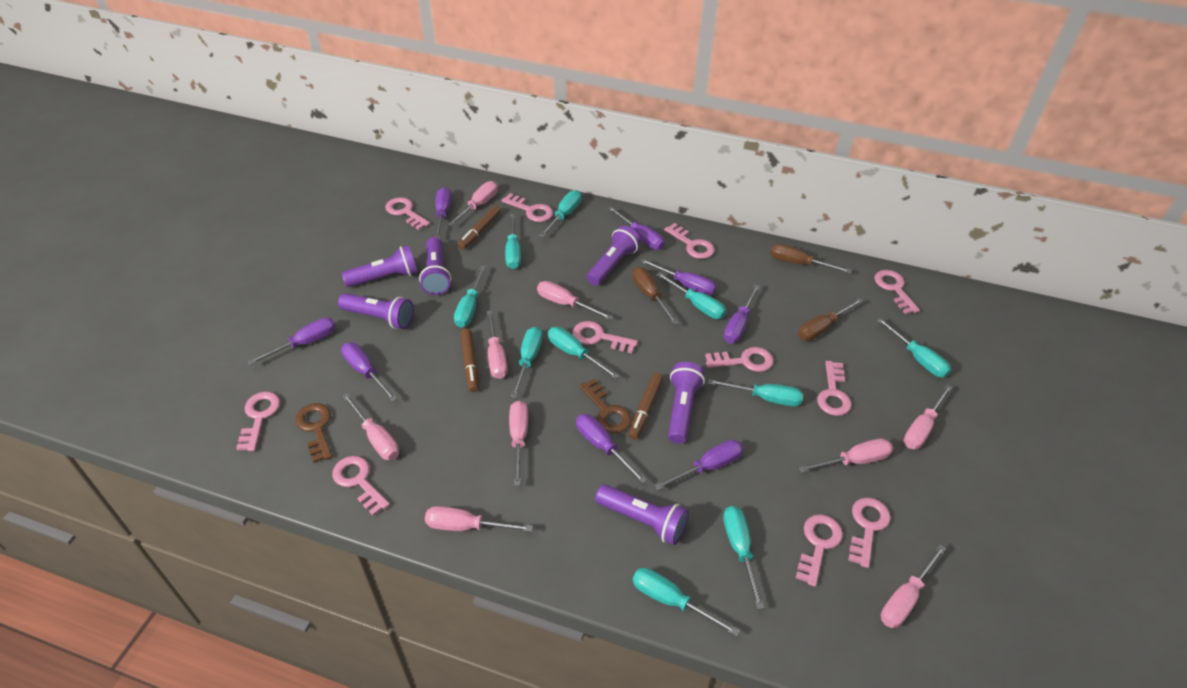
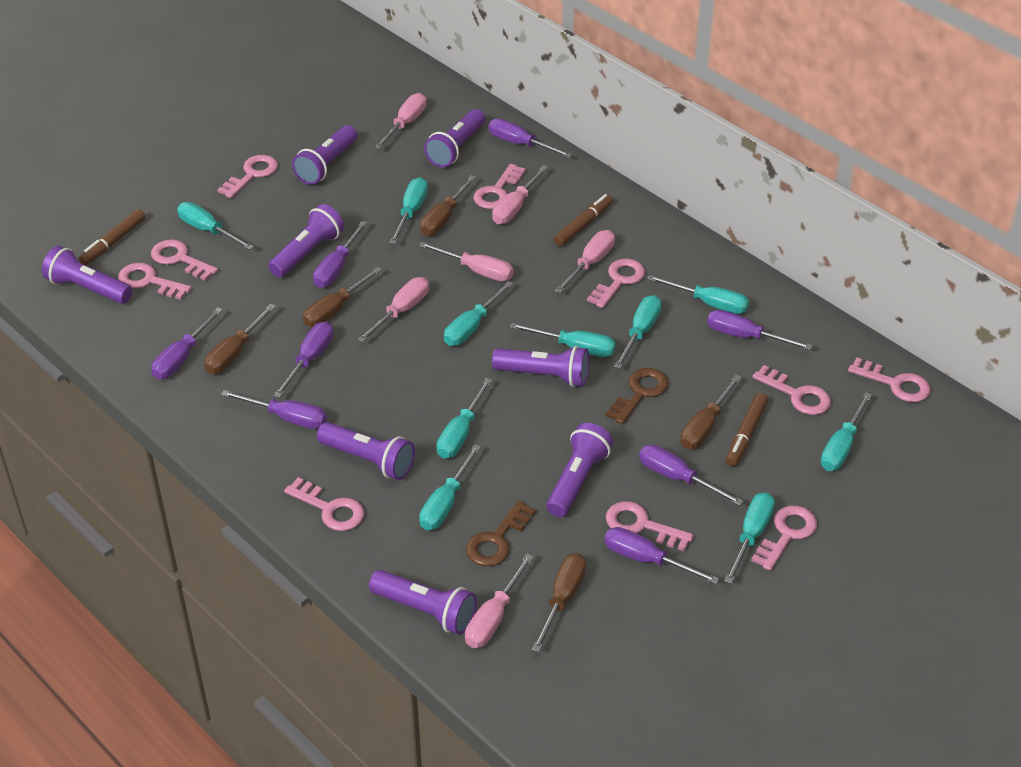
brown screwdriver: [632,267,679,325] [770,244,852,273] [798,298,863,341] = 3 -> [204,304,276,374] [302,267,382,327] [420,175,476,236] [532,553,586,652] [680,374,741,449] = 5
pink key: [236,391,280,451] [332,456,390,516] [385,197,430,230] [502,193,553,222] [572,321,638,353] [664,223,715,259] [705,347,774,372] [796,514,843,587] [817,361,852,416] [848,497,891,568] [874,270,920,314] = 11 -> [118,263,191,300] [151,239,218,281] [217,155,278,198] [284,477,364,531] [473,164,526,209] [587,259,645,308] [605,501,694,551] [751,505,817,571] [752,365,831,415] [848,358,931,402] = 10
pink screwdriver: [342,393,399,460] [425,506,533,532] [448,181,498,226] [486,310,508,379] [509,401,528,486] [537,281,613,320] [799,438,893,473] [881,544,946,628] [904,384,952,449] = 9 -> [357,277,429,343] [375,93,426,149] [419,242,513,281] [465,554,534,648] [492,165,548,224] [555,230,615,293] = 6
purple flashlight: [338,293,414,329] [342,245,418,287] [419,237,451,295] [587,226,641,286] [595,484,689,545] [668,362,705,444] = 6 -> [42,246,132,304] [268,204,344,278] [292,125,357,185] [317,422,415,480] [369,570,477,635] [424,109,485,167] [492,346,589,387] [546,423,613,517] = 8

